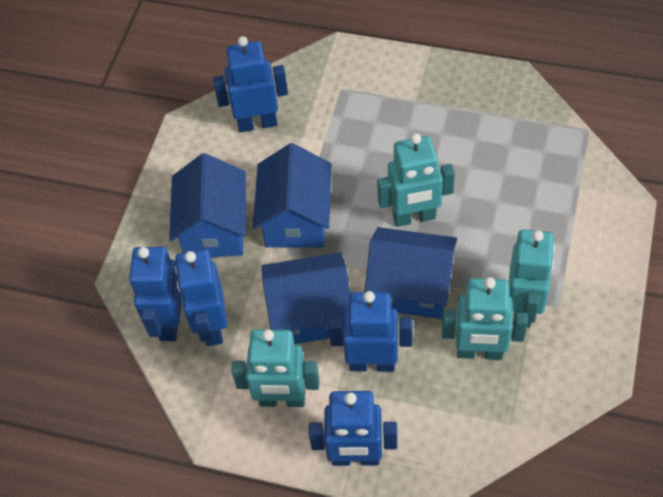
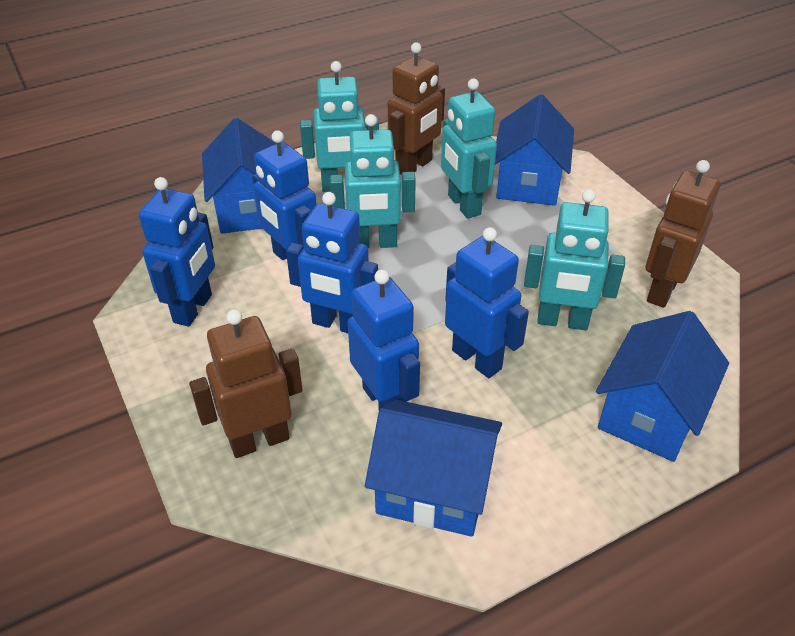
brown robot: none = 0 -> [189,309,303,458] [388,43,445,175] [645,160,720,308] = 3

